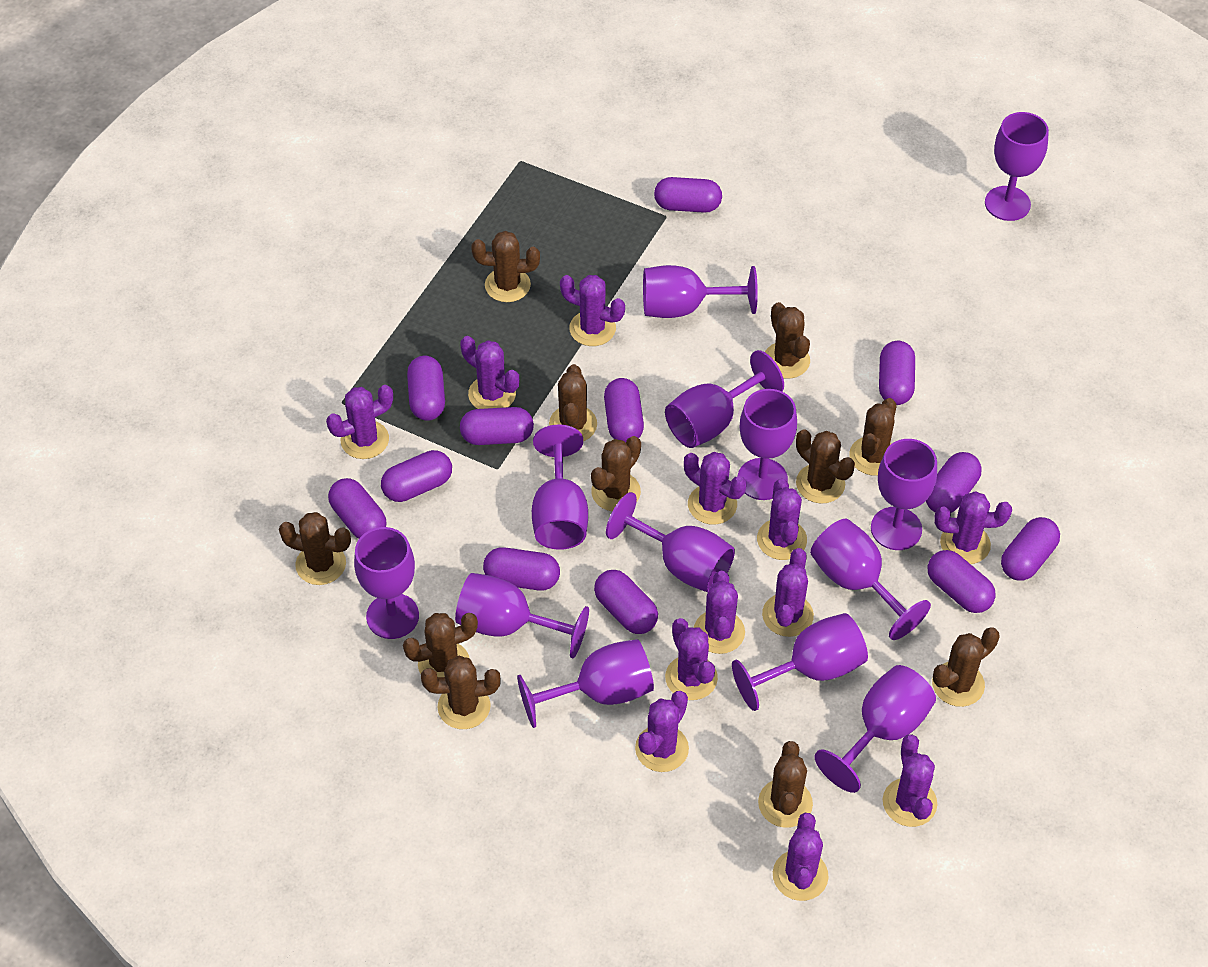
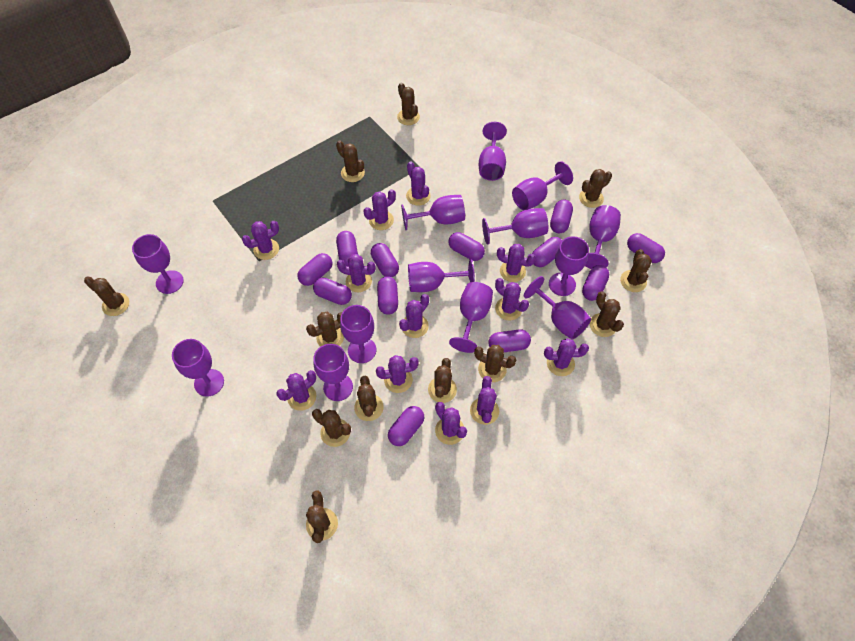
brown cactus: [279,512,351,585] [403,613,478,677] [421,656,501,729] [471,231,540,302] [549,364,597,441] [591,436,641,511] [758,741,813,828] [765,302,810,379] [796,429,855,504] [849,398,897,476] [932,627,1000,707] = 11 -> [84,277,129,316] [306,312,344,347] [306,491,338,543] [312,409,351,447] [336,141,365,182] [354,376,384,421] [397,83,420,125] [428,358,457,403] [474,345,516,382] [579,169,612,208] [590,291,624,337] [620,249,652,292] = 12

